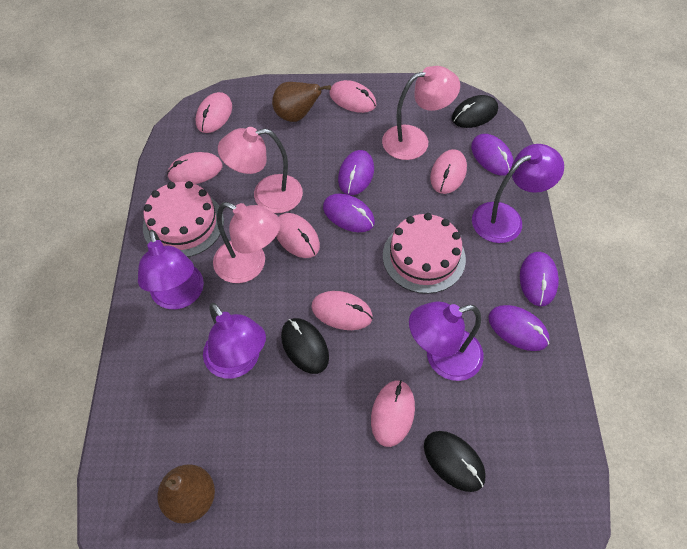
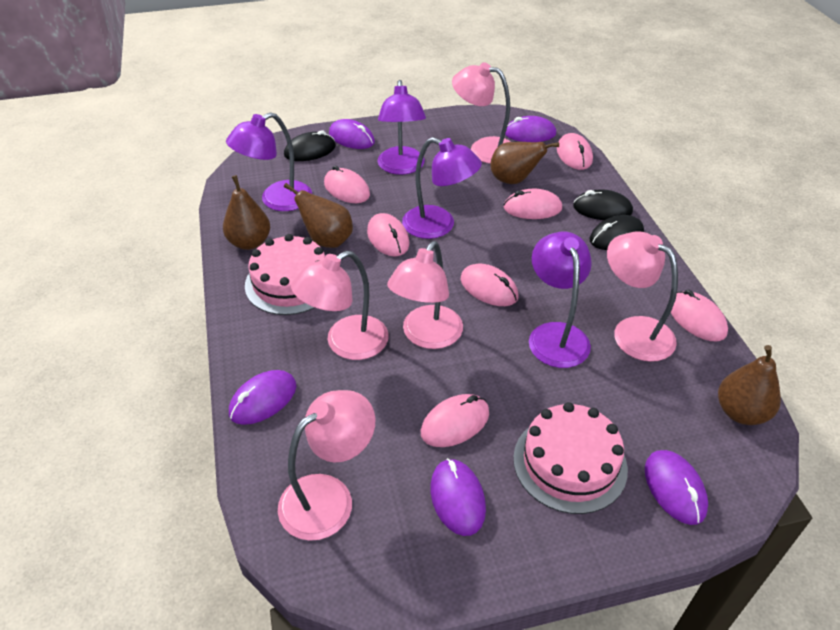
brown pear: [157,464,215,524] [272,82,331,122] = 2 -> [223,175,270,250] [284,183,353,248] [490,142,559,184] [718,345,781,425] = 4
pink lamp: [213,202,281,283] [218,127,303,213] [382,66,460,160] = 3 -> [278,390,375,541] [291,251,389,360] [387,241,463,349] [452,62,510,164] [607,232,678,362] = 5

